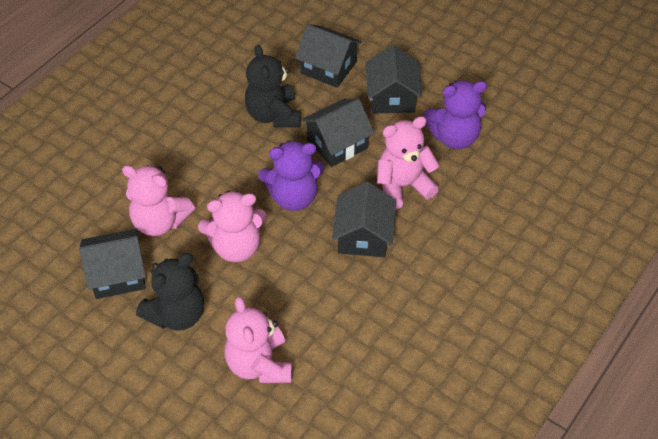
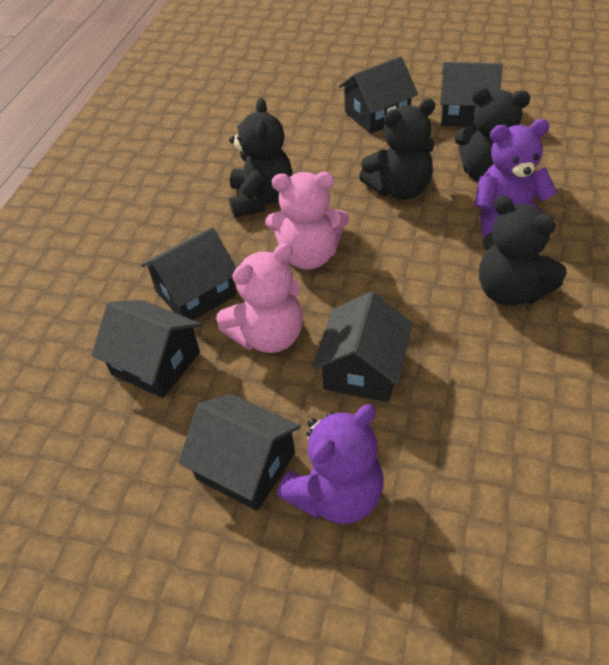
black house: [79,229,146,299] [295,24,362,88] [301,99,375,167] [332,182,396,257] [365,45,422,113] = 5 -> [92,300,201,398] [141,227,236,320] [178,394,301,511] [312,291,413,402] [339,56,418,134] [440,62,503,127] = 6
black teddy bear: [136,253,204,331] [245,45,301,128] = 2 -> [229,98,293,218] [359,99,435,200] [454,87,530,182] [479,195,567,306] = 4
pink teddy bear: [122,165,195,236] [198,190,267,262] [224,296,292,383] [377,116,440,209] = 4 -> [216,243,303,353] [265,172,349,270] = 2

